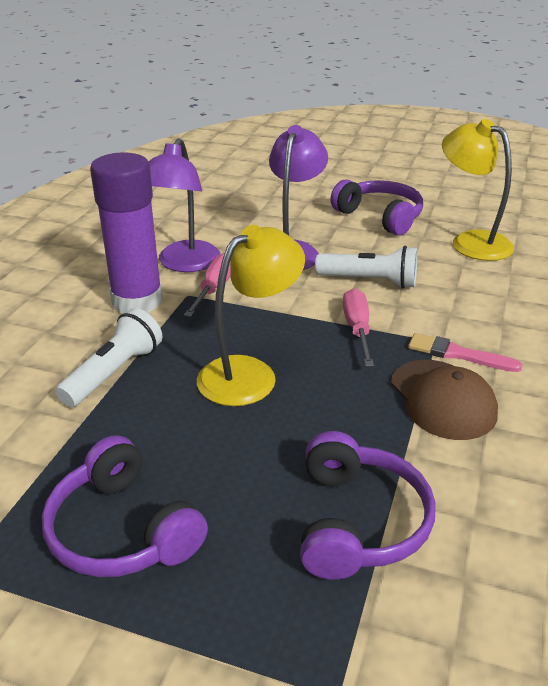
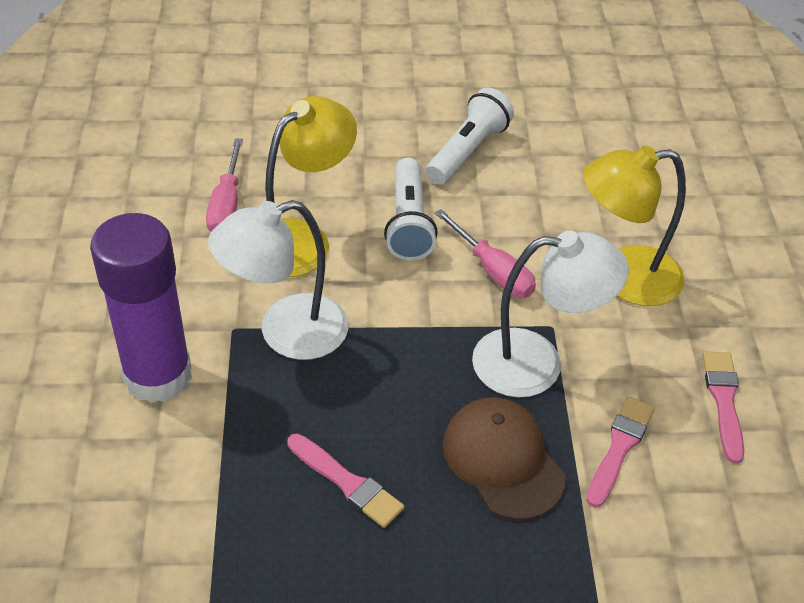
pink brush: [408,333,523,372] = 1 -> [287,434,404,528] [586,396,655,508] [703,351,744,464] = 3
purple headphones: [42,435,208,577] [300,431,436,580] [330,179,423,236] = 3 -> none = 0
purple lamp: [149,138,220,272] [269,125,328,270] = 2 -> none = 0
white lamp: none = 0 -> [208,200,349,360] [472,231,629,398] = 2

